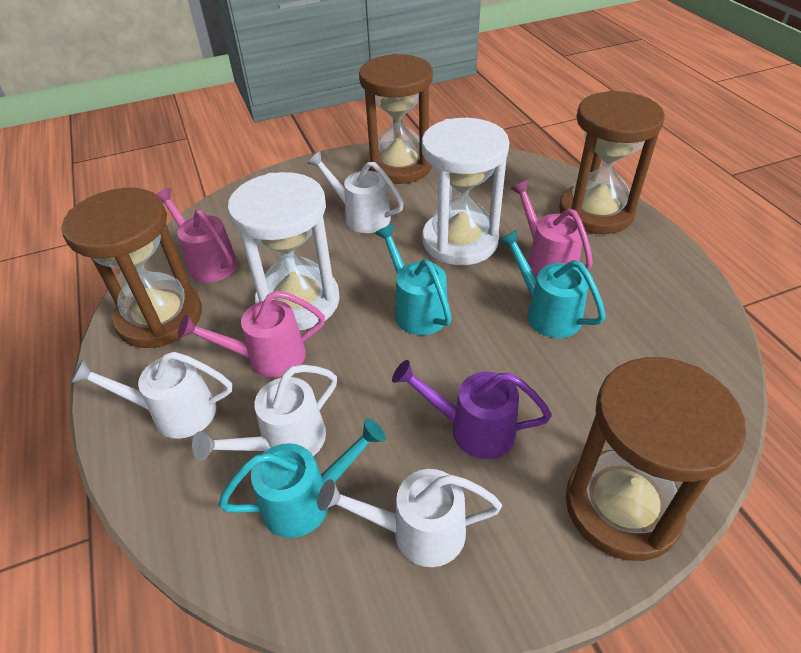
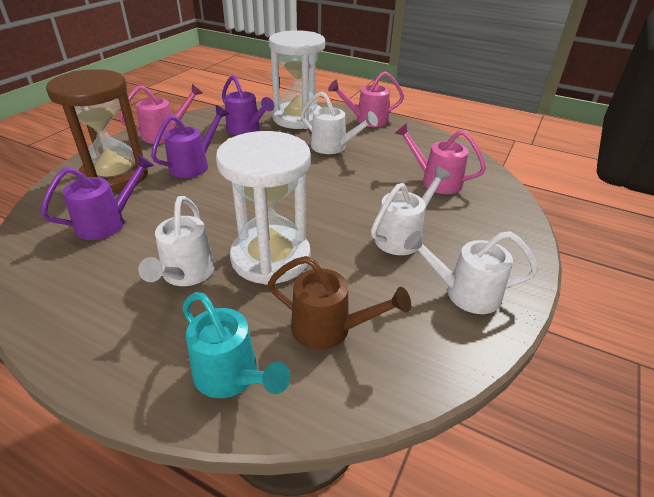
brown hourglass: [61,188,202,348] [359,54,433,184] [559,91,665,234] [566,357,746,561] = 4 -> [46,69,148,192] = 1
brown watering can: none = 0 -> [268,256,411,350] = 1
purple watering can: [392,360,552,459] = 1 -> [40,154,155,240] [151,105,229,178] [222,75,274,135] = 3
turquoise watering can: [218,418,386,538] [375,224,452,335] [499,230,606,338] = 3 -> [183,292,291,398] = 1

